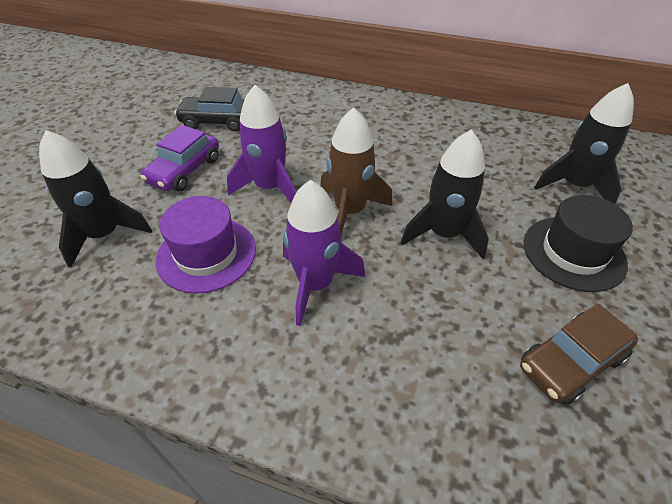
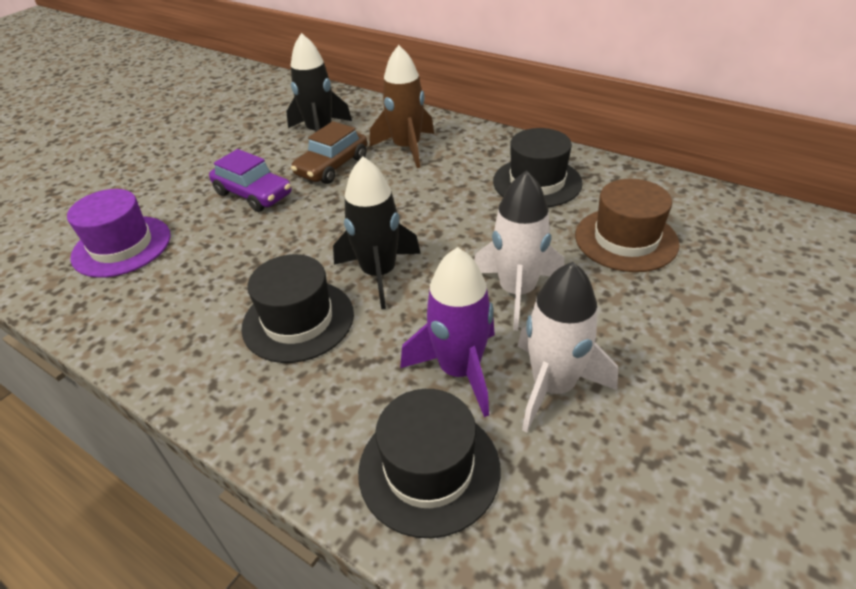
black car: [174,87,245,132] = 1 -> none = 0
black hat: [524,195,633,292] = 1 -> [241,254,354,363] [358,389,501,538] [493,128,583,207] = 3
black rocket: [39,130,152,268] [401,129,489,259] [534,83,634,204] = 3 -> [286,33,352,132] [333,156,421,309] = 2
brown hat: none = 0 -> [575,179,680,272] = 1
purple rocket: [227,85,296,203] [283,180,365,326] = 2 -> [400,247,495,417] = 1
white rocket: none = 0 -> [474,170,564,331] [518,262,618,433] = 2

